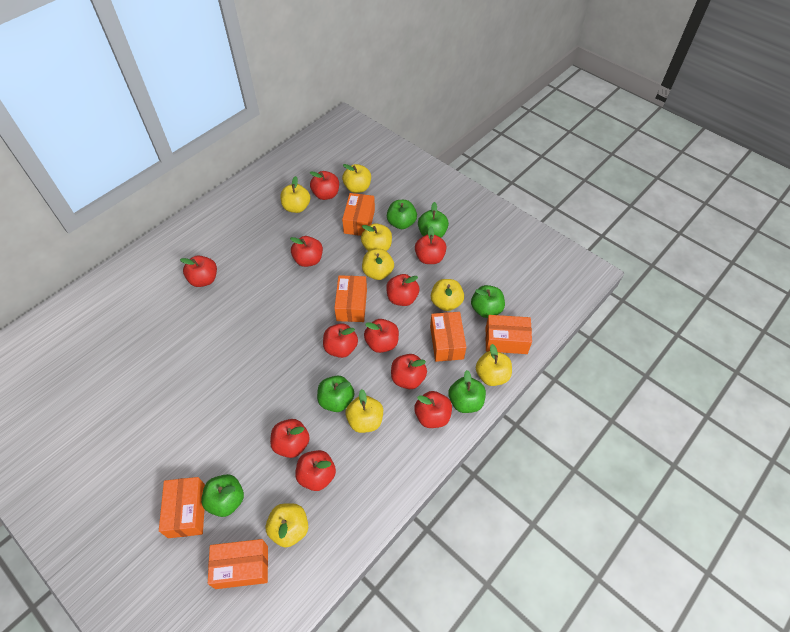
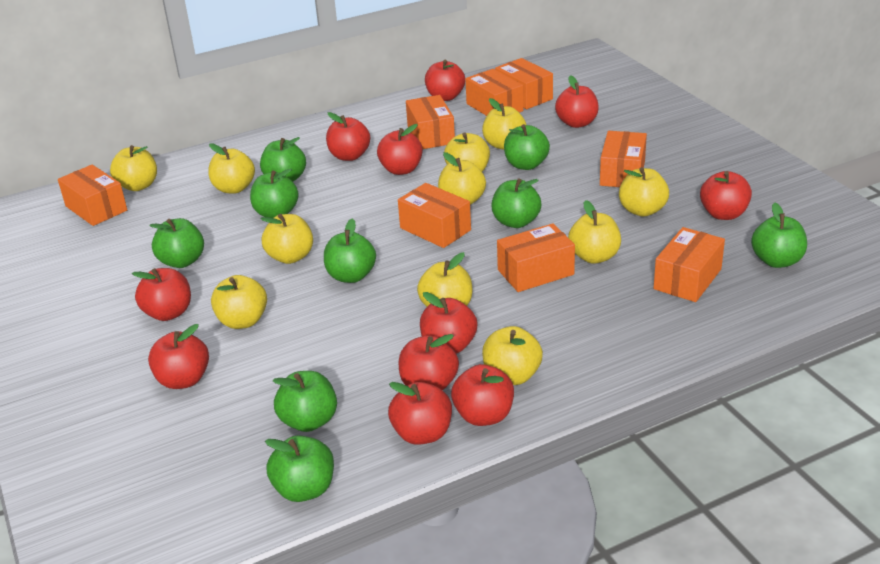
green apple: [201,474,244,517] [317,376,354,412] [387,200,417,229] [418,202,449,238] [449,370,486,413] [471,285,505,318] = 6 -> [149,218,204,268] [250,168,299,218] [260,137,306,182] [265,435,334,502] [273,371,337,432] [324,219,376,283] [492,178,541,228] [504,124,550,170] [751,203,807,268] = 9
orange box: [159,477,205,538] [208,539,268,589] [334,275,367,322] [342,193,375,236] [430,312,466,362] [485,315,532,354] = 6 -> [58,165,127,226] [398,183,471,248] [406,95,455,149] [465,69,523,116] [495,58,553,109] [497,223,575,292] [600,131,647,187] [654,227,725,302] = 8
yellow apple: [266,503,308,548] [280,176,310,213] [342,164,371,193] [346,389,383,433] [361,223,392,251] [362,249,394,280] [431,279,464,311] [476,344,512,386] = 8 -> [110,145,157,191] [208,143,255,194] [211,275,267,329] [260,214,313,264] [417,252,472,307] [438,152,486,205] [444,133,490,172] [482,98,526,150] [482,326,543,385] [568,200,621,264] [619,167,669,217] = 11

